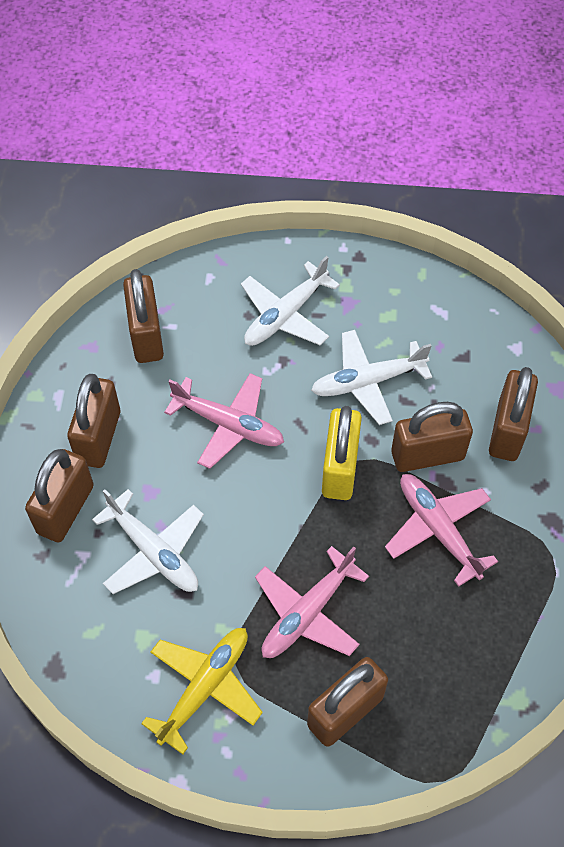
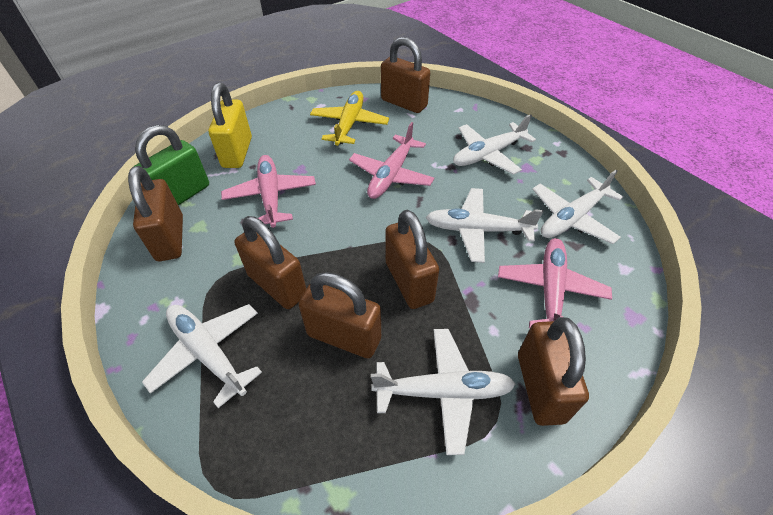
green padlock: none = 0 -> [134,125,209,205] = 1
white plane: [92,489,204,594] [241,256,340,346] [311,330,432,425] = 3 -> [142,304,262,408] [371,329,515,455] [426,188,543,263] [453,114,536,175] [532,170,623,244] = 5

